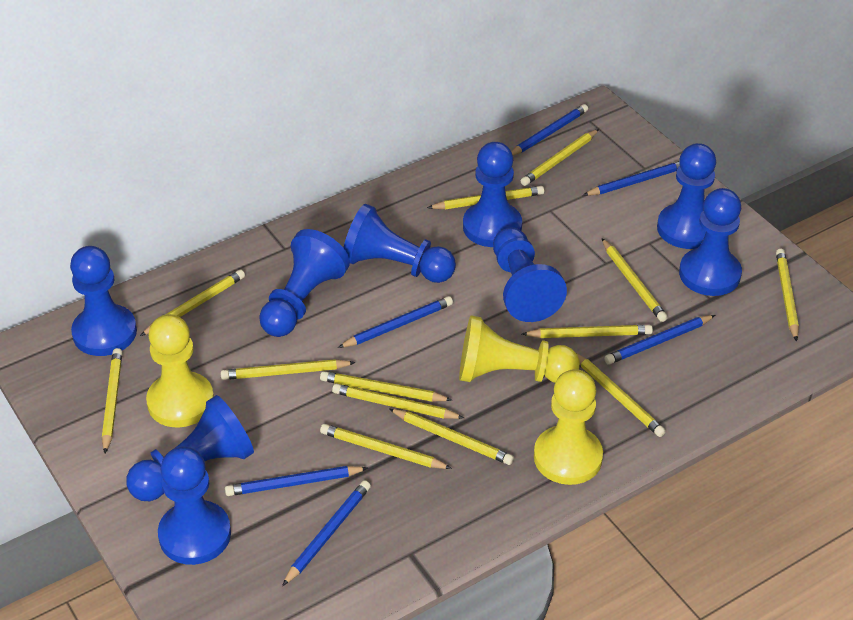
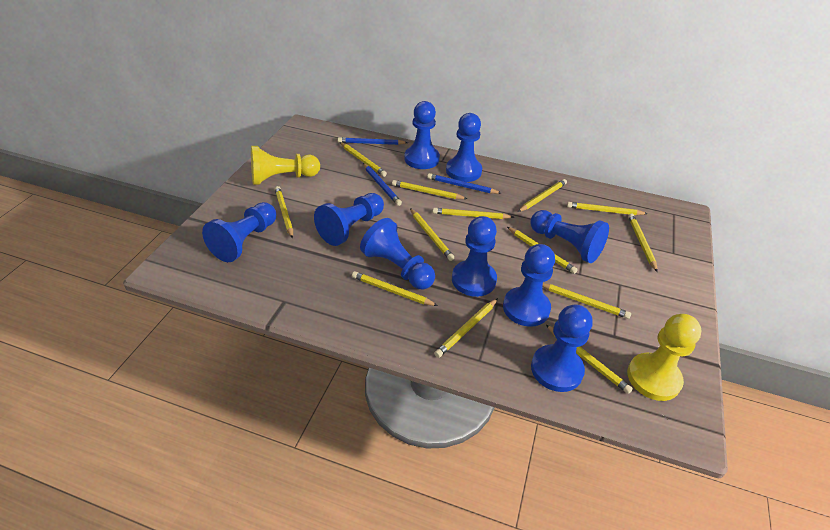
blue pencil: [225,466,368,496] [282,480,371,586] [338,296,453,348] [511,104,588,155] [583,161,680,196] [604,315,715,364] = 6 -> [338,137,408,145] [363,163,402,206] [427,173,501,194] = 3
yellow pawn: [146,314,214,427] [459,315,580,383] [534,369,603,485] = 3 -> [251,146,320,185] [627,314,702,401] = 2

